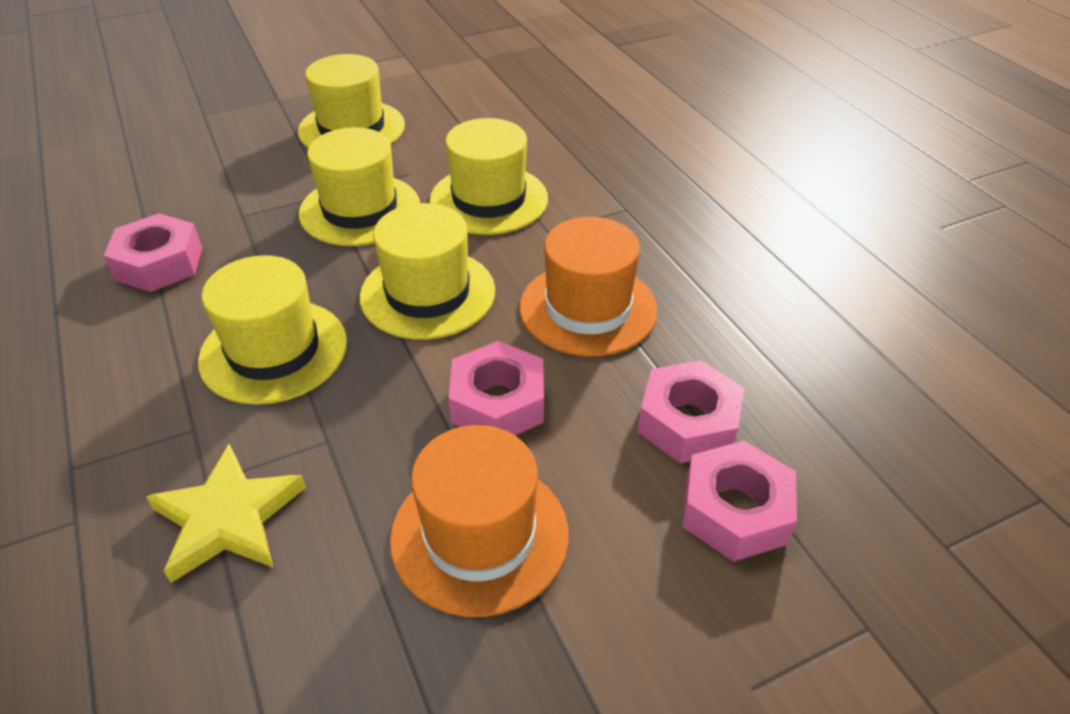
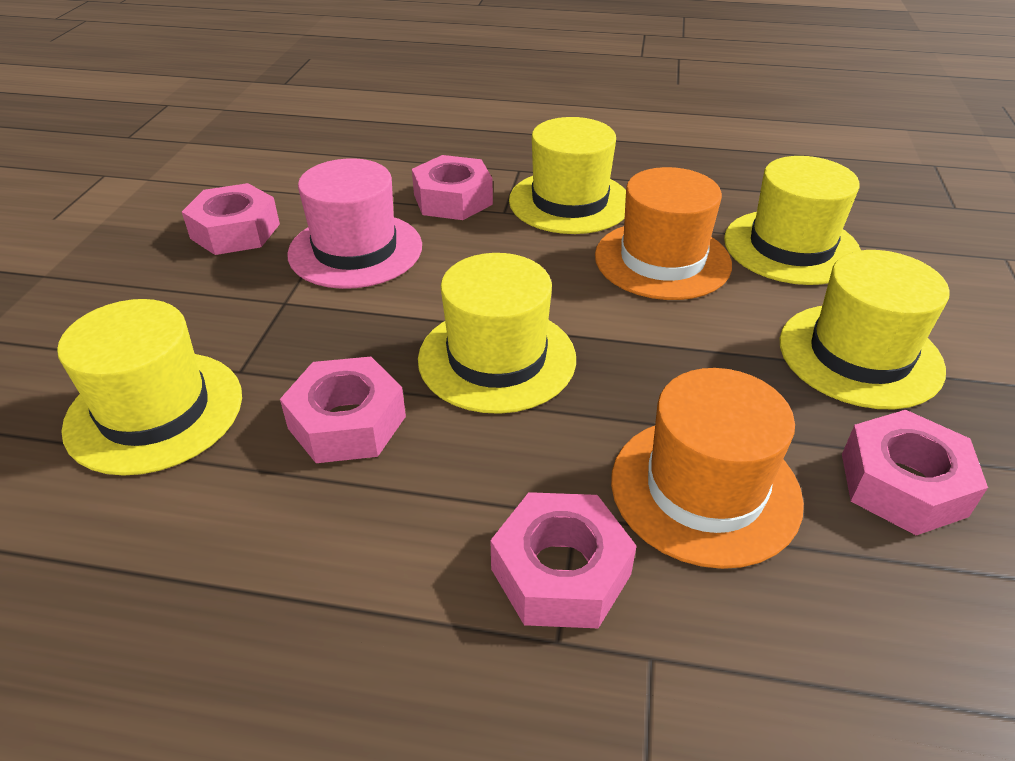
pink hat: none = 0 -> [287,158,422,289] = 1
pink nut: [104,213,202,292] [449,341,544,435] [638,360,744,463] [682,441,797,562] = 4 -> [182,183,280,255] [280,357,406,463] [412,155,493,220] [490,492,636,628] [842,410,988,535] = 5
yellow star: [146,444,306,583] = 1 -> none = 0

